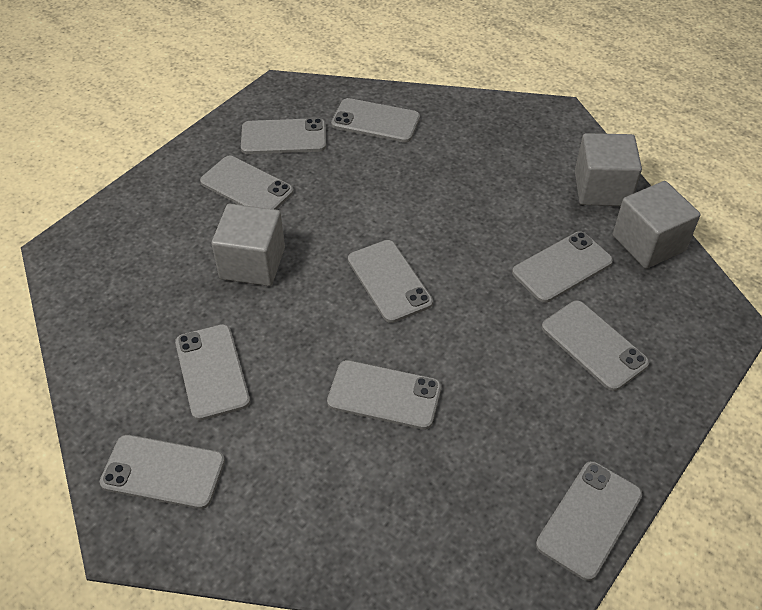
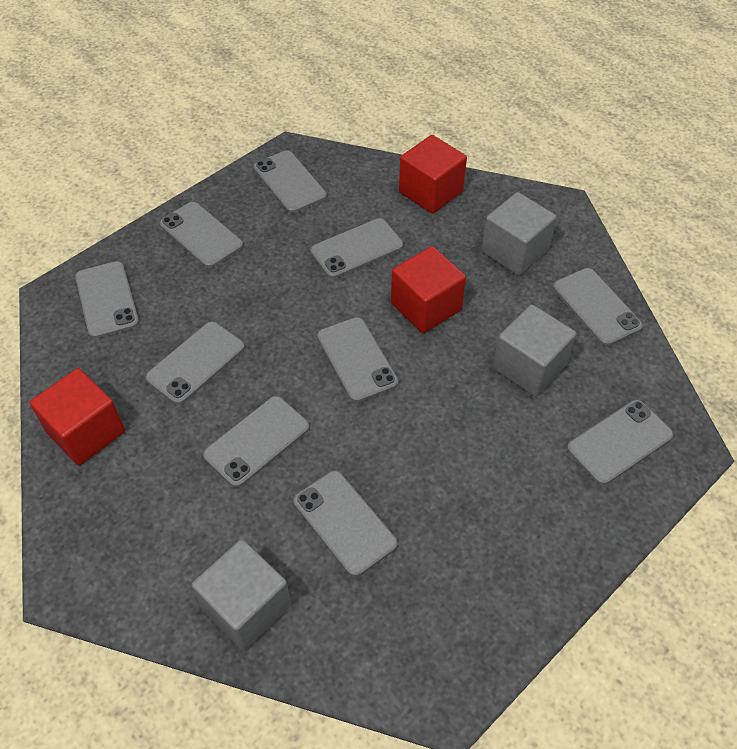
red cube: none = 0 -> [29,368,125,466] [391,246,466,333] [399,135,467,214] = 3

